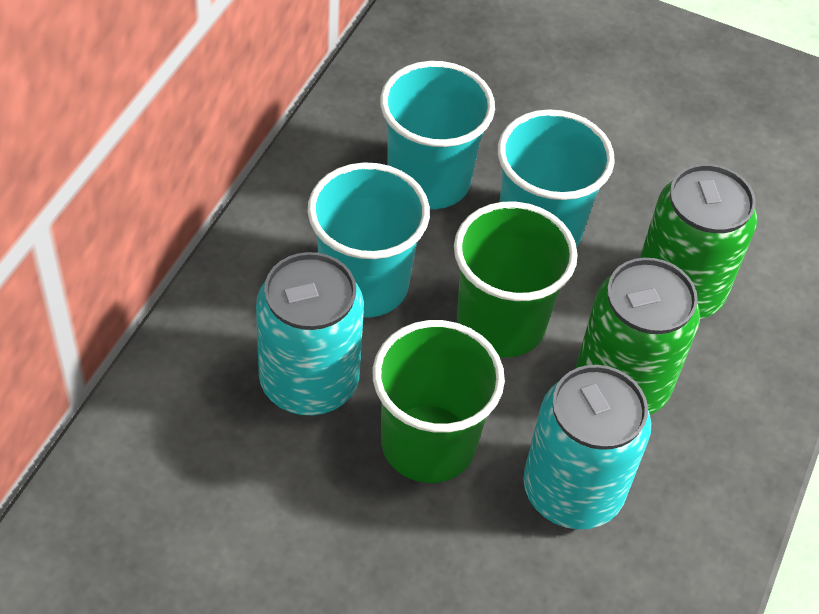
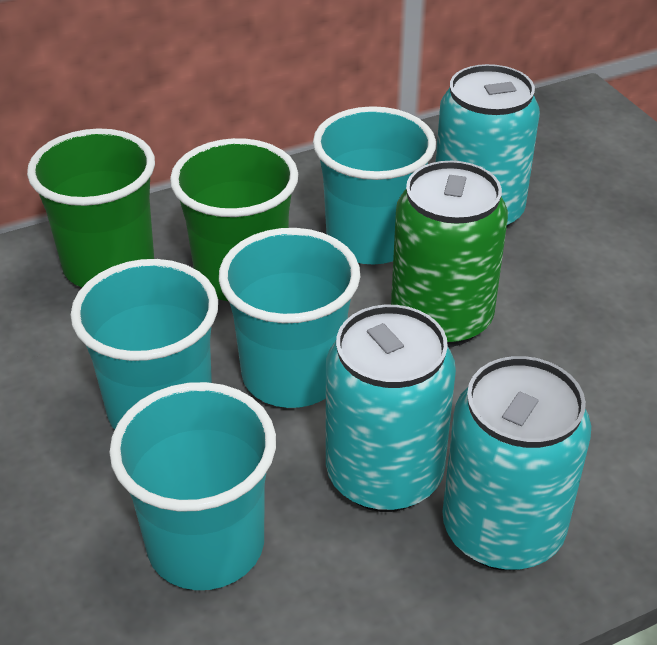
green can: [576,258,700,414] [640,164,757,319] = 2 -> [391,161,508,347] = 1
turquoise can: [256,252,364,415] [523,365,651,529] = 2 -> [326,305,456,512] [436,64,540,227] [442,356,591,571] = 3
turquoise cup: [308,162,430,318] [380,61,495,209] [498,109,615,247] = 3 -> [71,259,218,429] [109,382,276,590] [219,228,360,408] [313,106,436,264] = 4

